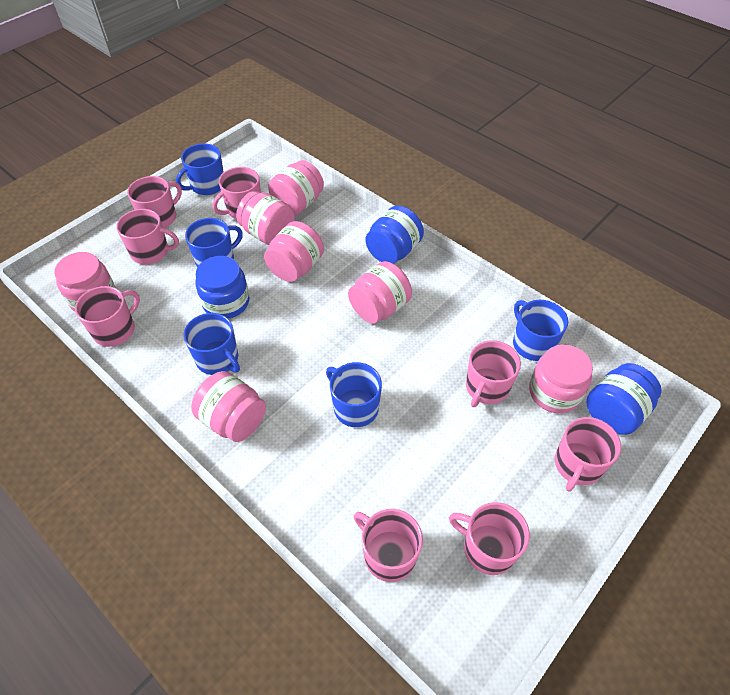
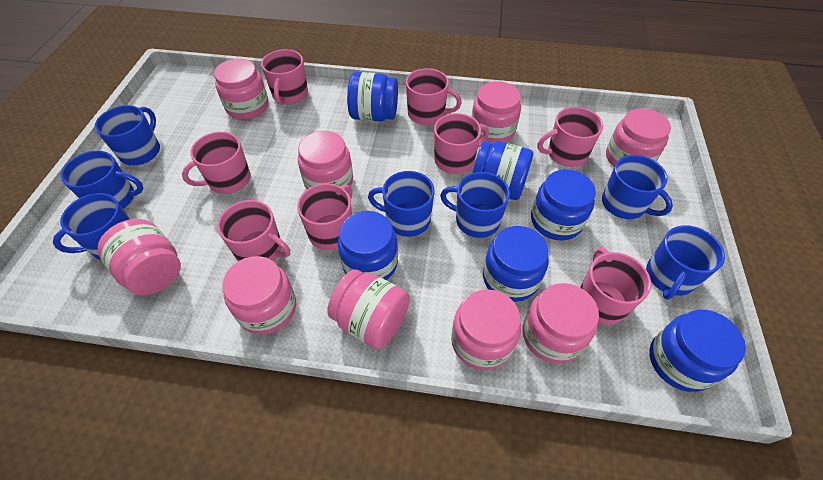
blue jar: [196,256,249,319] [365,205,424,264] [586,363,661,435] = 3 -> [338,211,398,280] [347,72,398,121] [473,141,533,200] [483,226,549,302] [531,169,596,240] [649,310,746,392] = 6
blue mug: [176,143,224,195] [183,313,240,375] [185,218,243,268] [326,362,382,427] [513,300,568,361] = 5 -> [53,193,130,260] [61,151,143,209] [95,105,160,165] [368,171,435,237] [440,172,510,238] [602,155,673,219] [646,225,725,300] = 7
pink jar: [54,252,116,311] [191,371,266,442] [236,191,295,245] [264,221,324,282] [268,160,324,215] [348,261,412,324] [529,344,593,413] = 7 -> [97,219,181,295] [214,58,269,120] [222,256,296,334] [298,131,353,189] [327,269,410,349] [451,289,521,370] [471,81,521,144] [523,283,599,364] [606,108,671,167] = 9

